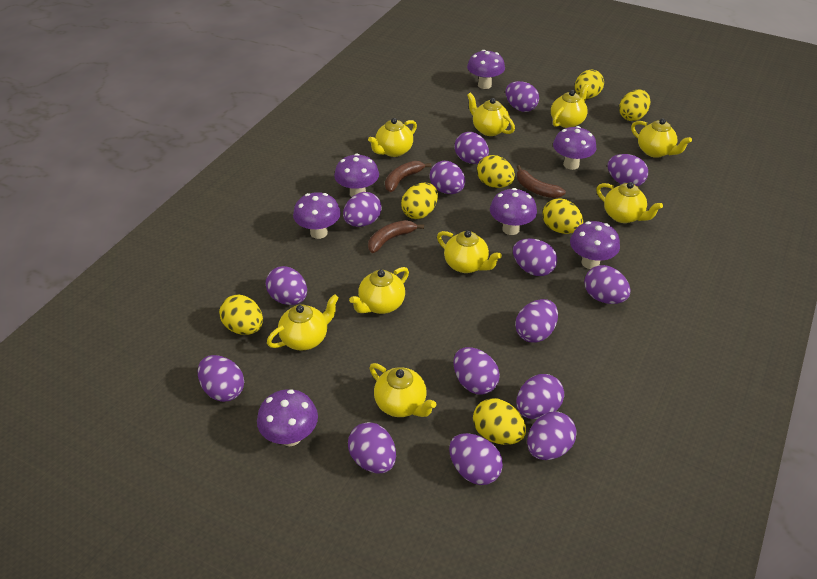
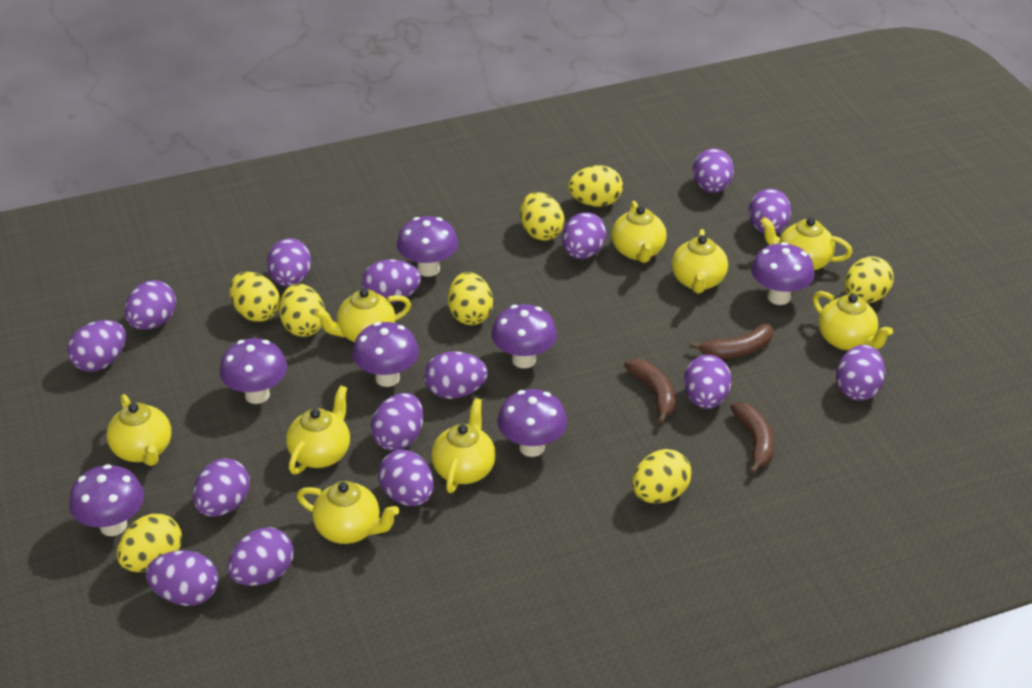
yellow egg: [219,295,263,335] [401,183,438,219] [473,398,526,445] [477,155,515,188] [543,198,583,234] [575,70,604,99] [619,90,650,121] = 7 -> [116,513,182,572] [229,272,280,322] [279,284,325,337] [448,272,493,325] [520,192,565,241] [568,165,623,207] [632,449,692,503] [845,257,894,303] = 8

